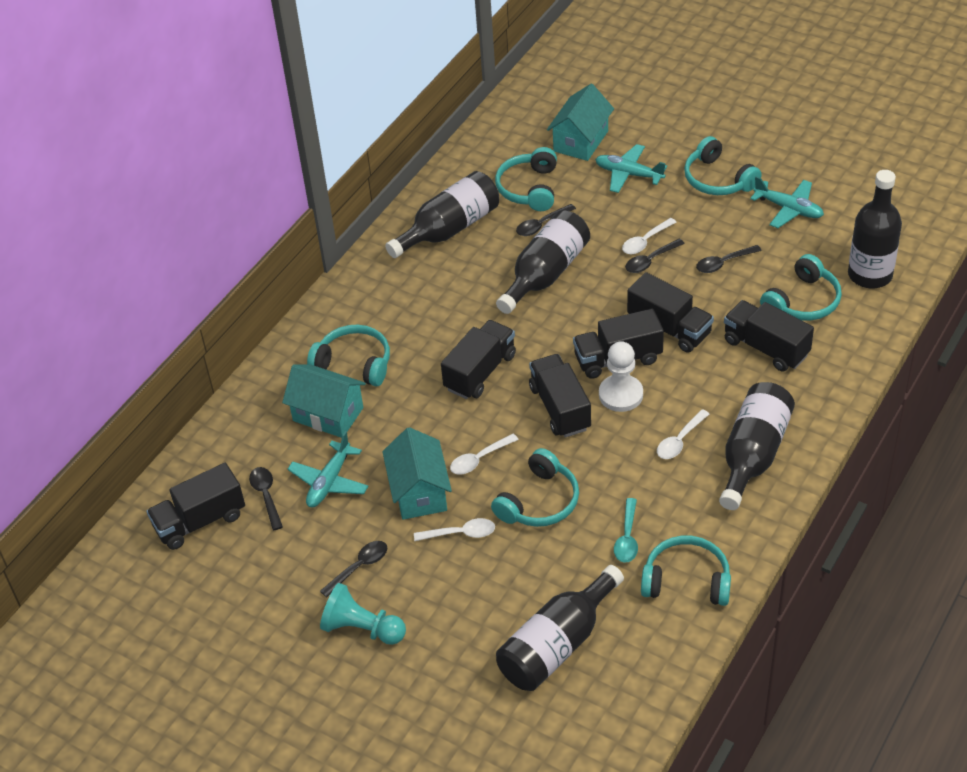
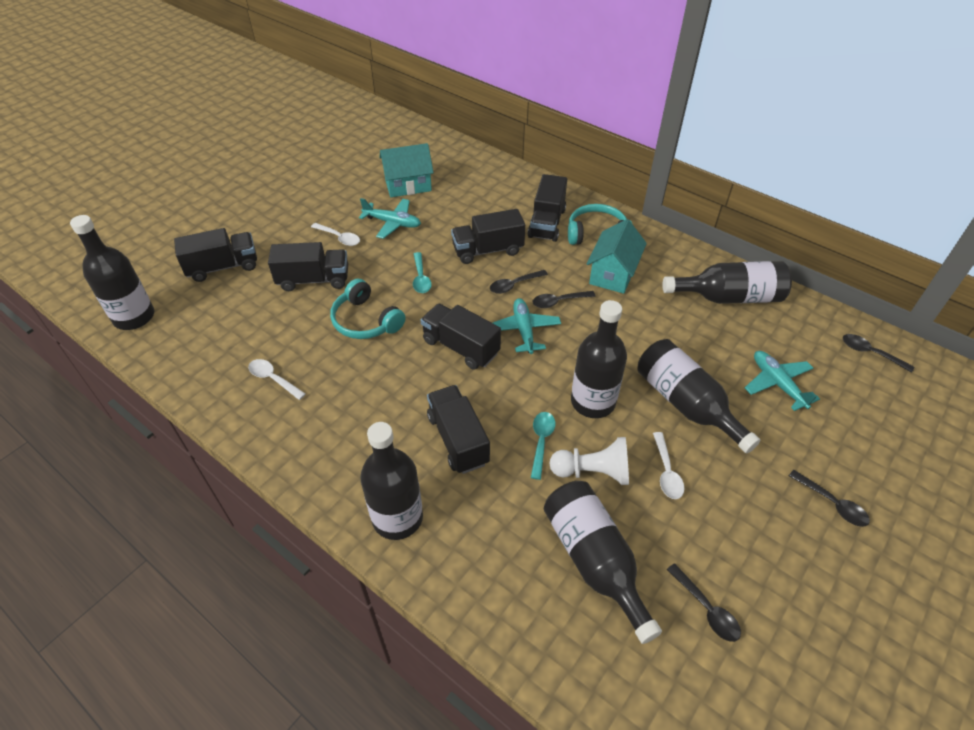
black bottle: [385,171,499,258] [496,210,590,314] [496,565,624,691] [719,382,795,510] [848,170,902,288] = 5 -> [70,215,154,330] [360,422,423,540] [544,481,662,644] [571,300,627,418] [638,339,761,453] [662,261,792,304] = 6
turquoise headphones: [307,325,390,387] [491,448,579,527] [495,147,557,211] [641,536,731,606] [684,136,762,195] [760,254,842,321] = 6 -> [330,278,406,339] [568,204,632,245] = 2
turquoise house: [282,364,366,438] [382,427,452,520] [547,84,614,161] = 3 -> [379,143,434,197] [587,219,647,294] = 2
turquoise pawn: [320,583,406,645] = 1 -> none = 0
turquoise spoon: [614,498,638,563] = 1 -> [413,252,432,293] [531,412,555,480] = 2
white spoon: [414,518,495,541] [450,434,519,475] [622,218,676,254] [657,409,709,459] = 4 -> [248,359,306,400] [311,223,360,246] [653,432,685,499] = 3

